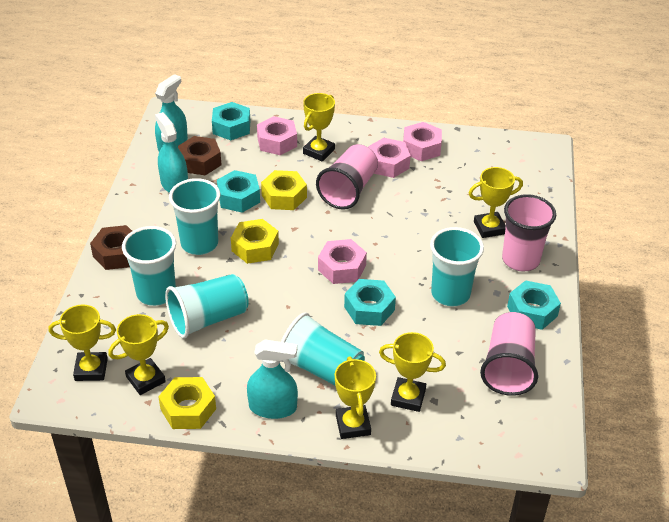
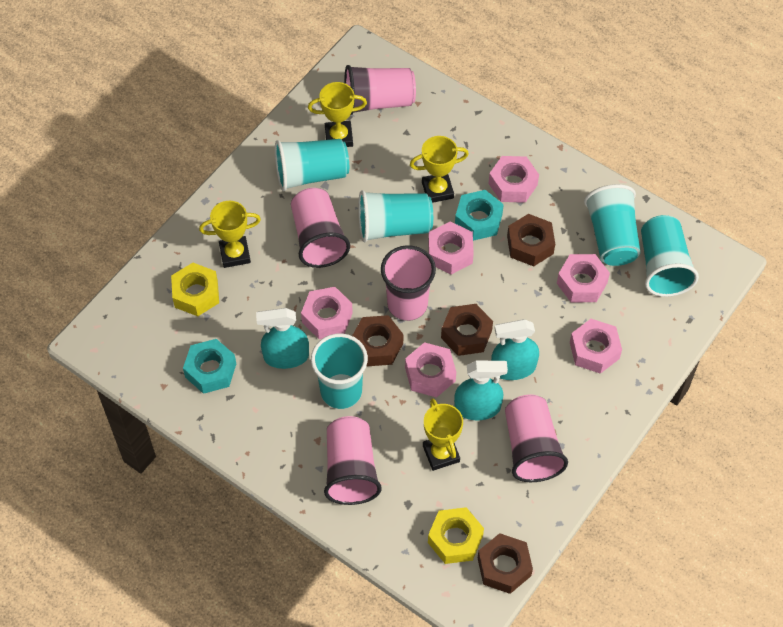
brown nut: [90,225,132,270] [178,136,222,176] = 2 -> [352,315,403,366] [441,304,493,356] [478,533,533,594] [507,214,555,266] = 4
pink cup: [316,144,378,210] [480,312,538,396] [502,194,556,272] = 3 -> [291,188,350,268] [324,416,382,505] [344,65,416,115] [381,245,436,321] [505,395,568,482] = 5
pink nut: [257,116,297,155] [318,239,367,284] [368,138,411,178] [403,122,442,161] = 4 -> [301,287,353,339] [405,342,456,397] [428,221,474,274] [489,156,539,203] [557,254,610,302] [570,319,622,374] = 6
turquoise nut: [212,102,250,140] [217,170,260,213] [344,279,396,326] [507,280,561,330] = 4 -> [183,339,236,394] [455,190,504,241] = 2
yellow nut: [158,377,216,429] [231,219,279,264] [261,170,307,210] = 3 -> [171,263,219,316] [428,507,484,564] = 2
yellow trophy: [49,304,116,381] [108,314,169,395] [303,93,335,162] [335,356,376,439] [379,332,446,412] [468,167,523,238] = 6 -> [199,201,261,268] [308,82,367,147] [410,136,469,203] [423,398,463,471] = 4

